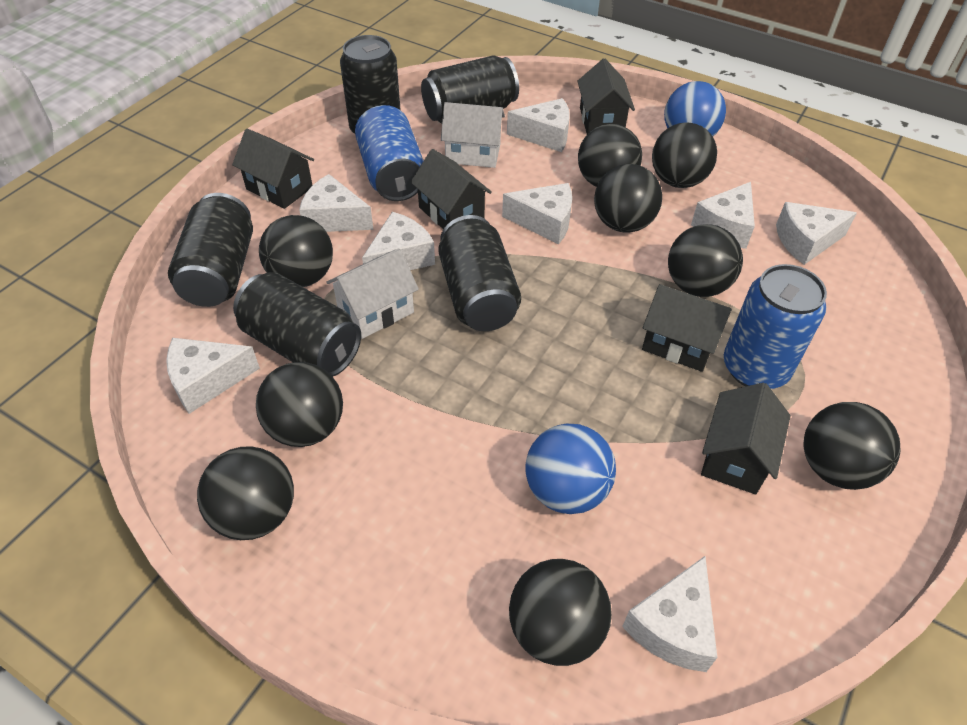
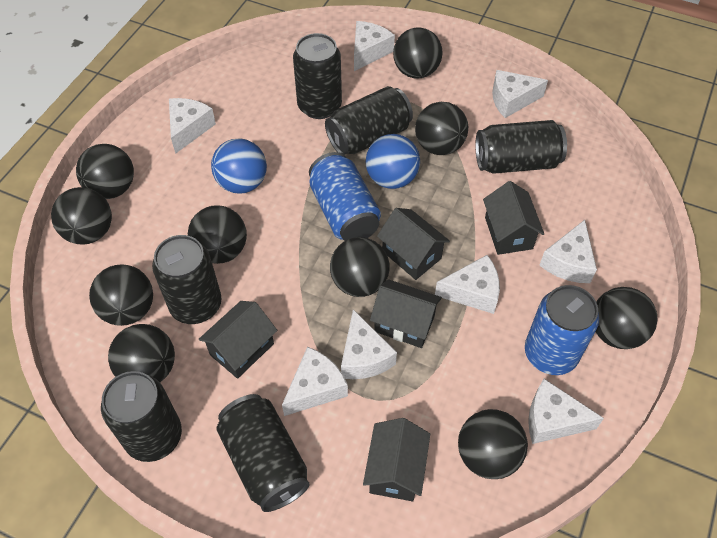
black ball: [197,446,294,540] [256,362,343,447] [259,215,333,287] [509,559,612,666] [578,124,642,187] [594,164,662,233] [652,123,717,188] [668,224,743,297] [804,402,901,490] = 9 -> [51,187,112,245] [76,144,134,199] [89,264,153,326] [108,324,175,382] [188,205,247,264] [330,237,390,297] [393,27,443,79] [415,102,468,155] [458,409,528,479] [596,287,658,349] = 10
black can: [168,193,253,307] [233,272,361,377] [340,35,401,134] [421,56,519,124] [438,215,521,331] = 5 -> [101,371,182,462] [152,235,222,324] [216,394,310,512] [293,33,342,119] [325,86,413,155] [475,120,567,174] = 6
white house: [326,248,419,339] [441,102,505,168] = 2 -> none = 0

